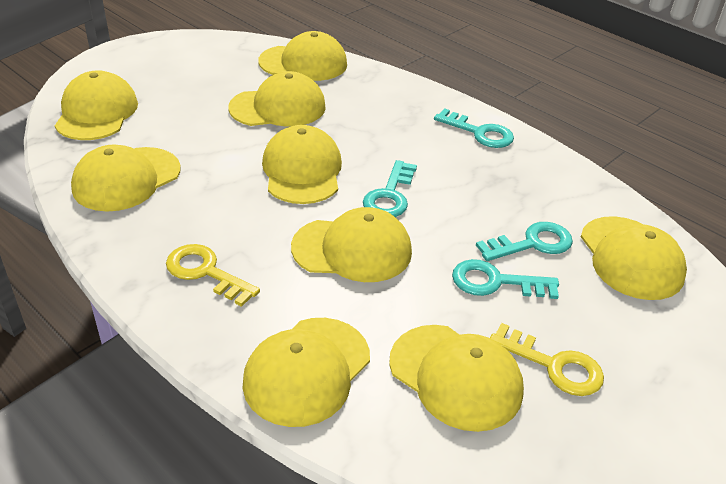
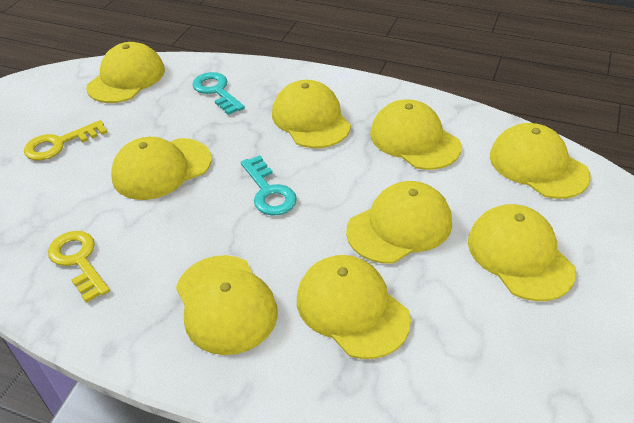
turquoise key: [363,160,417,217] [434,108,514,148] [452,259,559,299] [476,222,573,261] = 4 -> [192,72,245,115] [241,155,297,215] = 2

